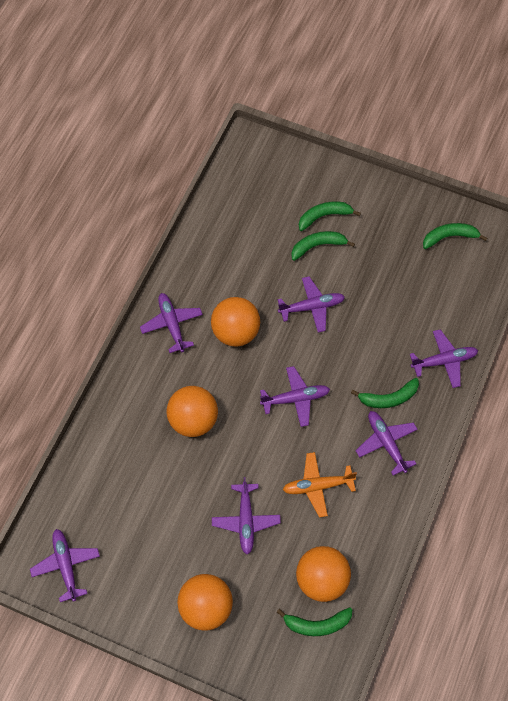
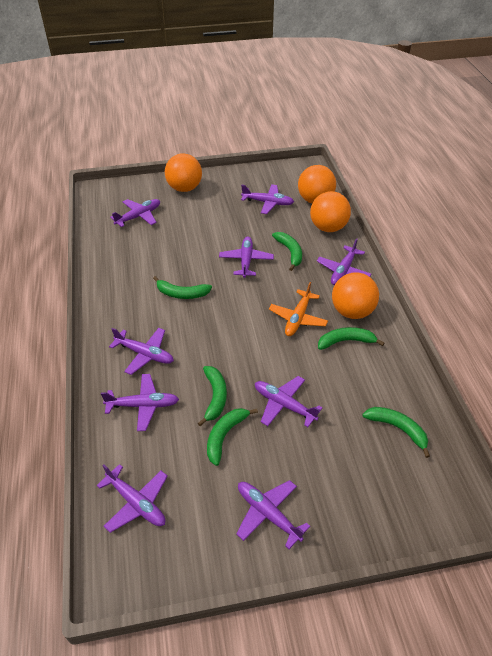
green banana: [277,607,353,636] [291,231,355,261] [299,202,361,231] [351,378,419,408] [423,223,487,249] = 5 -> [153,276,212,299] [198,366,227,426] [207,408,258,466] [272,232,302,271] [318,327,384,350] [362,407,430,458] = 6
purple plane: [30,529,100,602] [140,293,203,353] [212,477,281,555] [260,366,330,427] [278,277,345,332] [355,411,418,475] [410,329,478,388] = 7 -> [97,464,168,533] [101,374,179,431] [109,328,174,375] [110,199,160,227] [219,236,274,278] [236,480,310,549] [241,184,294,214] [255,376,323,427] [317,238,371,285] = 9

